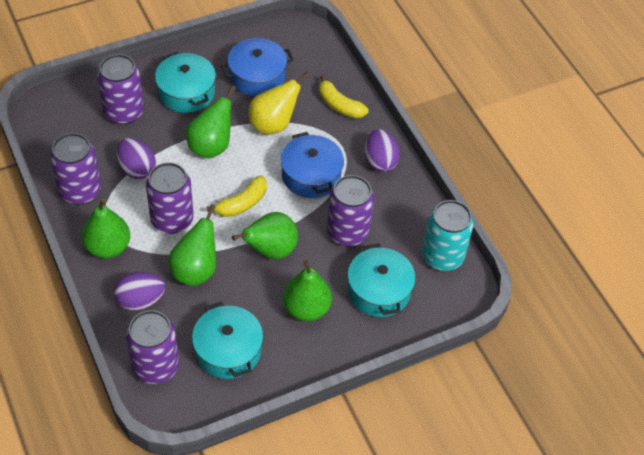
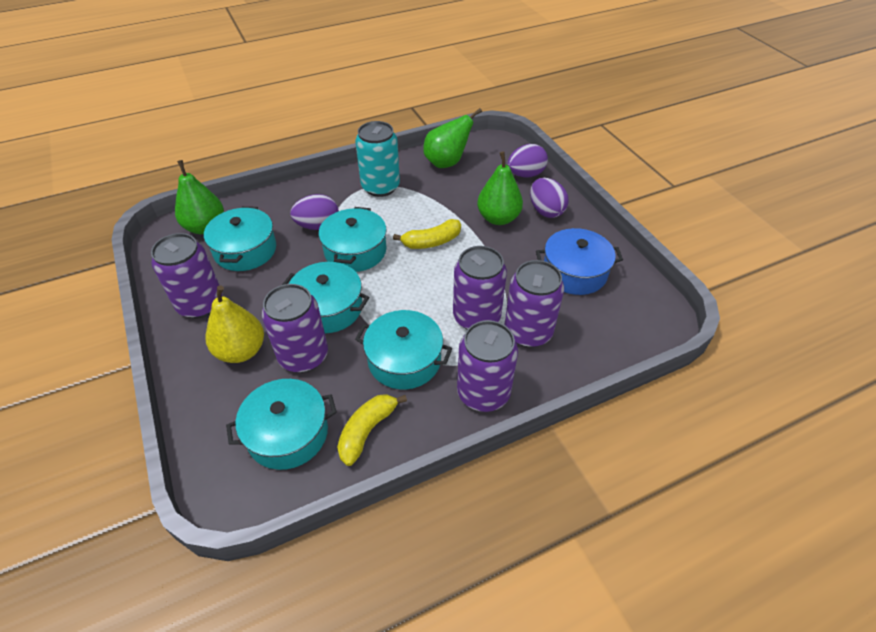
blue pot: [221,38,294,97] [280,132,344,198] = 2 -> [536,228,623,295] = 1
green pear: [82,198,130,259] [168,204,216,286] [186,85,236,158] [232,212,298,259] [283,260,332,321] = 5 -> [175,160,224,234] [423,108,482,168] [477,151,523,225] = 3
turquoise pot: [155,52,216,113] [192,302,263,379] [347,243,416,317] = 3 -> [204,206,276,271] [226,379,337,470] [282,262,369,333] [319,207,387,272] [355,310,452,390] = 5

